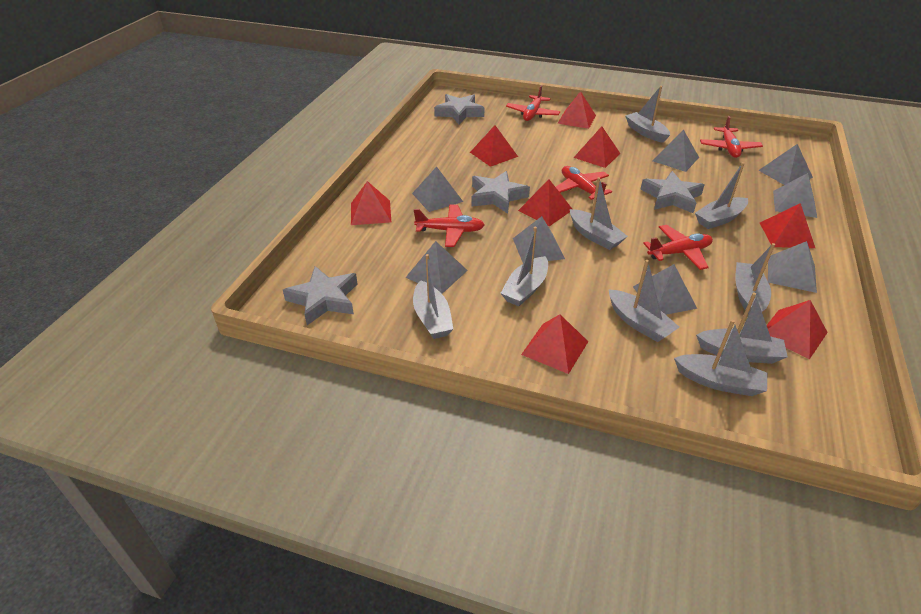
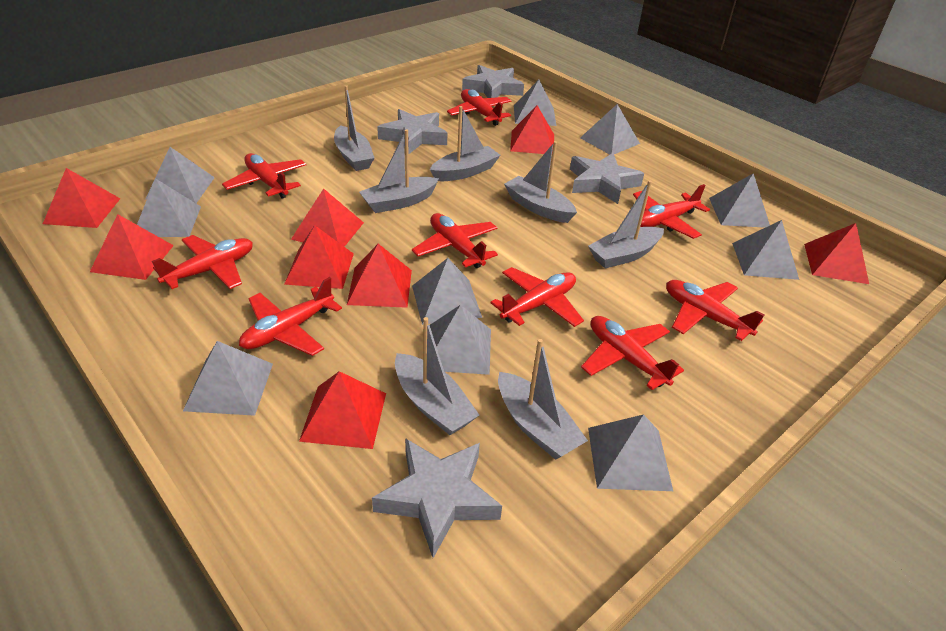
grey boat: [413,254,453,339] [500,227,548,306] [570,177,628,250] [608,260,679,342] [625,86,670,143] [674,320,767,396] [695,162,748,229] [696,292,788,364] [735,243,775,315] = 9 -> [334,85,374,171] [359,129,439,213] [395,317,479,435] [430,106,501,181] [498,339,588,460] [504,141,577,223] [588,180,664,268] = 7
grey pyramid: [405,241,468,294] [412,167,463,212] [513,216,565,262] [633,264,697,315] [653,130,699,172] [758,144,813,185] [768,241,817,293] [773,173,817,218] = 8 -> [137,178,201,237] [146,147,215,203] [183,341,273,416] [412,258,482,325] [430,305,491,375] [514,80,556,126] [580,104,640,155] [588,414,673,491] [709,173,770,228] [732,220,799,280] = 10
red plane: [414,205,485,247] [506,85,560,121] [556,166,612,201] [643,225,713,270] [700,116,763,158] = 5 -> [152,235,253,289] [222,153,306,199] [239,277,342,356] [412,213,498,268] [447,89,512,126] [491,267,584,327] [581,316,684,390] [633,184,710,239] [666,280,764,341] = 9

